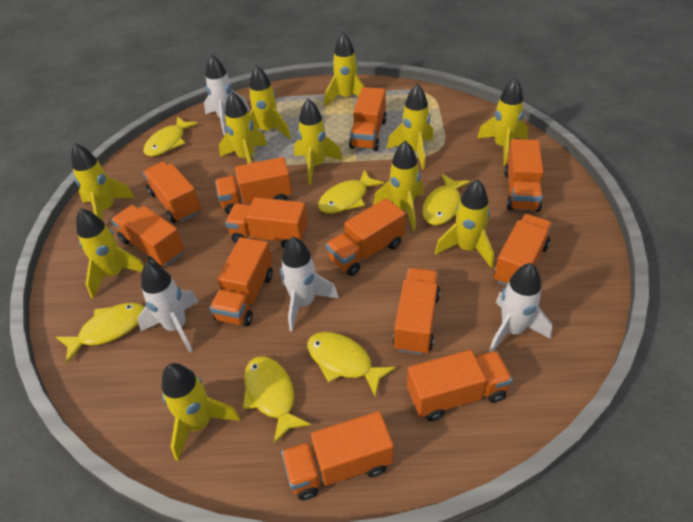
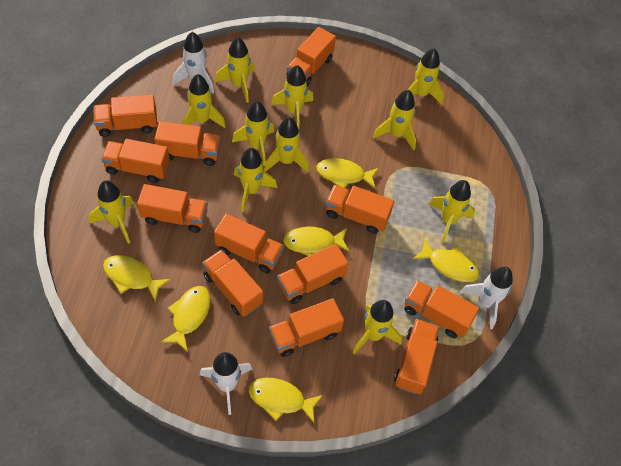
white rocket: [137,262,199,353] [204,54,250,135] [280,237,339,331] [489,263,552,352] = 4 -> [173,32,214,94] [200,352,252,415] [460,267,513,329] = 3

